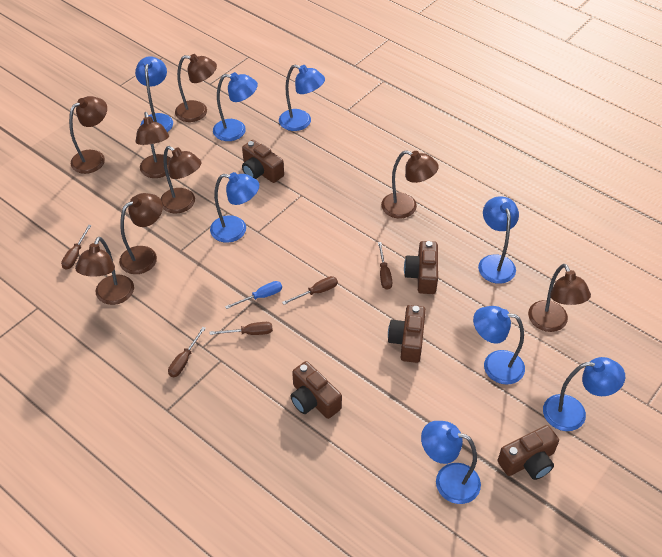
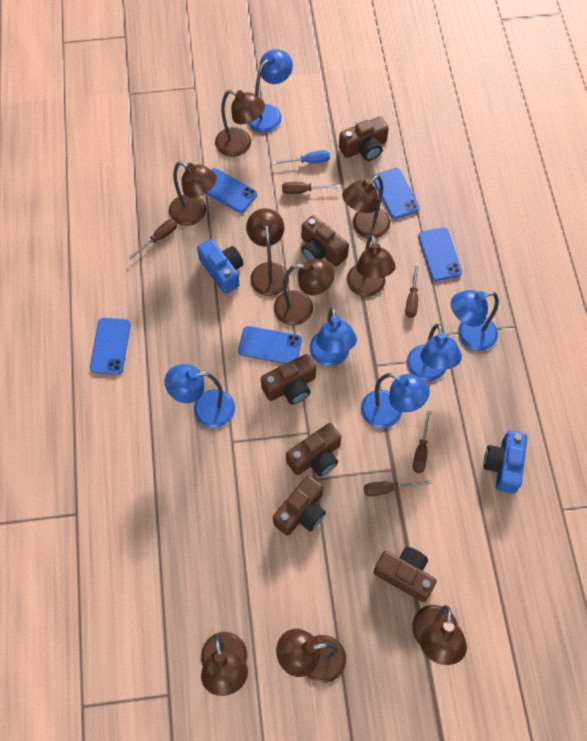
blue camera: none = 0 -> [197,239,244,294] [483,431,528,493] = 2
blue lamp: [135,56,173,132] [210,172,259,243] [213,72,258,141] [279,65,325,131] [421,421,481,504] [473,306,525,385] [478,196,519,284] [543,357,625,431] = 8 -> [164,364,235,428] [247,50,293,132] [309,308,357,366] [361,373,430,428] [407,324,462,381] [451,290,499,351] = 6
blue phone: none = 0 -> [90,318,131,375] [205,168,257,213] [238,326,302,364] [373,168,419,219] [418,228,462,281] = 5
brown camera: [242,140,284,183] [290,361,342,419] [388,305,426,363] [404,241,438,294] [498,425,559,480] = 5 -> [261,354,316,404] [273,475,326,536] [286,423,341,476] [301,215,349,267] [339,117,389,161] [374,547,437,602] = 6
brown lamp: [69,96,107,174] [75,237,134,305] [119,193,163,274] [136,112,171,178] [160,146,201,213] [175,54,217,122] [381,150,439,218] [528,264,591,332] = 8 -> [169,161,217,226] [201,632,248,696] [215,90,265,157] [246,208,289,296] [274,259,335,325] [276,629,346,683] [342,175,390,239] [347,235,396,297] [412,605,467,665] = 9

